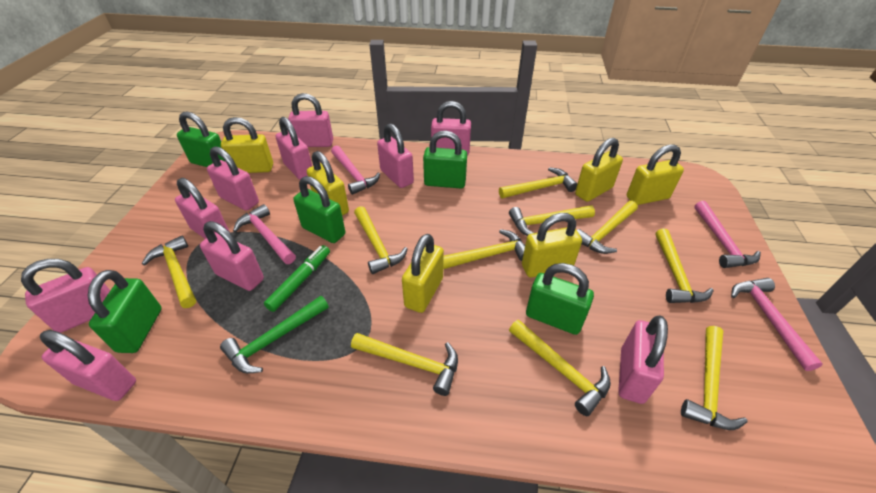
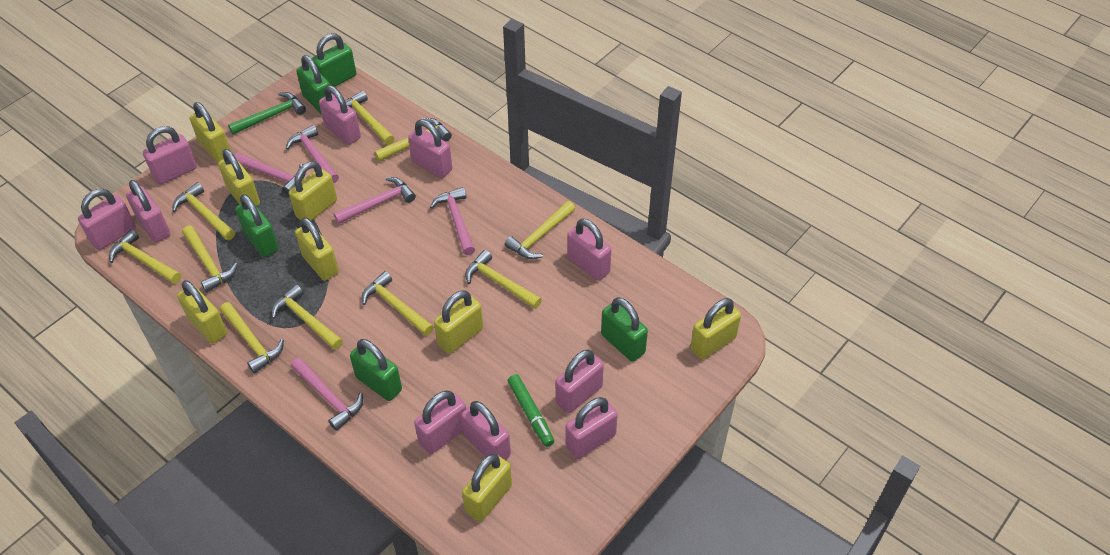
pink hammer: [233,204,296,264] [331,145,380,195] [694,201,761,268] [731,278,823,371] = 4 -> [234,153,306,195] [286,125,339,183] [291,357,363,431] [333,177,416,224] [430,187,475,255] = 5
yellow padlock: [221,117,273,173] [307,151,349,215] [402,234,444,313] [522,213,582,277] [575,138,623,202] [627,145,684,205] = 6 -> [177,280,227,344] [190,102,231,163] [218,149,260,206] [289,161,337,221] [295,217,339,281] [434,290,483,354] [462,454,512,522] [690,298,741,360] = 8

